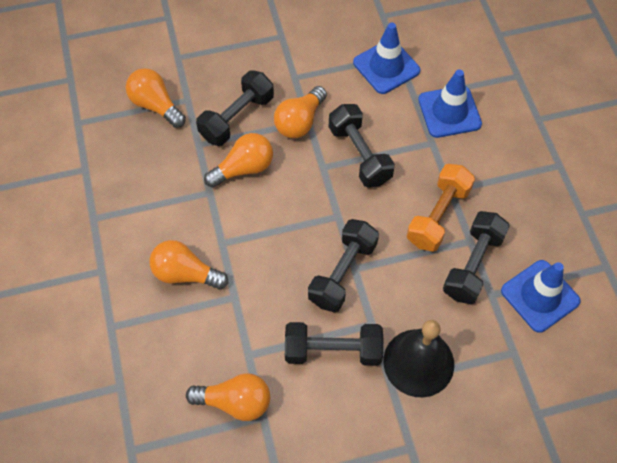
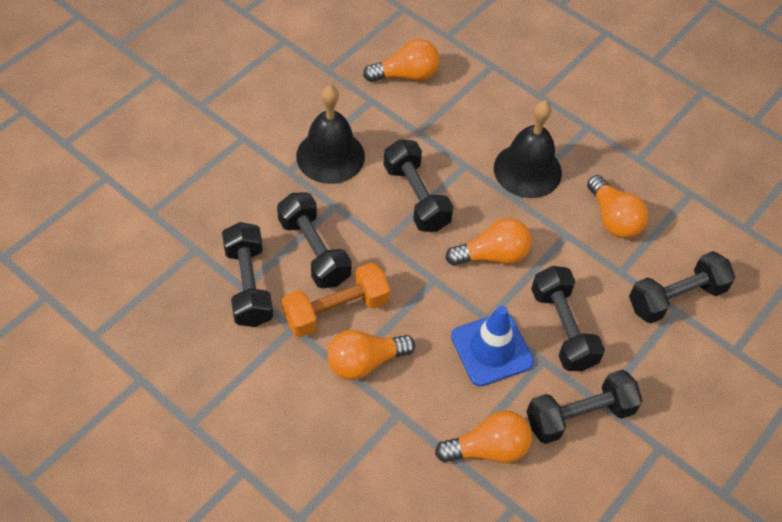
black bell: [383,320,454,397] = 1 -> [296,85,365,184] [494,101,562,198] = 2
black dumbbell: [196,70,274,146] [285,322,383,366] [308,219,379,312] [329,104,395,188] [443,211,510,304] = 5 -> [222,222,273,327] [277,193,352,288] [383,139,453,232] [526,370,643,444] [531,266,605,371] [629,251,736,323] = 6
blue traffic cone: [353,23,420,94] [418,69,482,138] [501,260,581,333] = 3 -> [451,306,534,386] = 1

